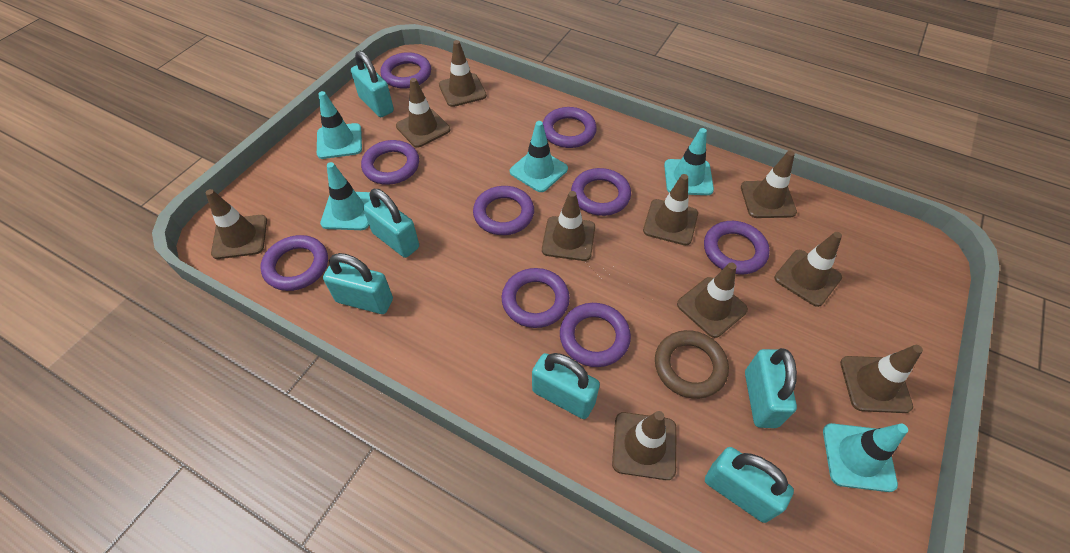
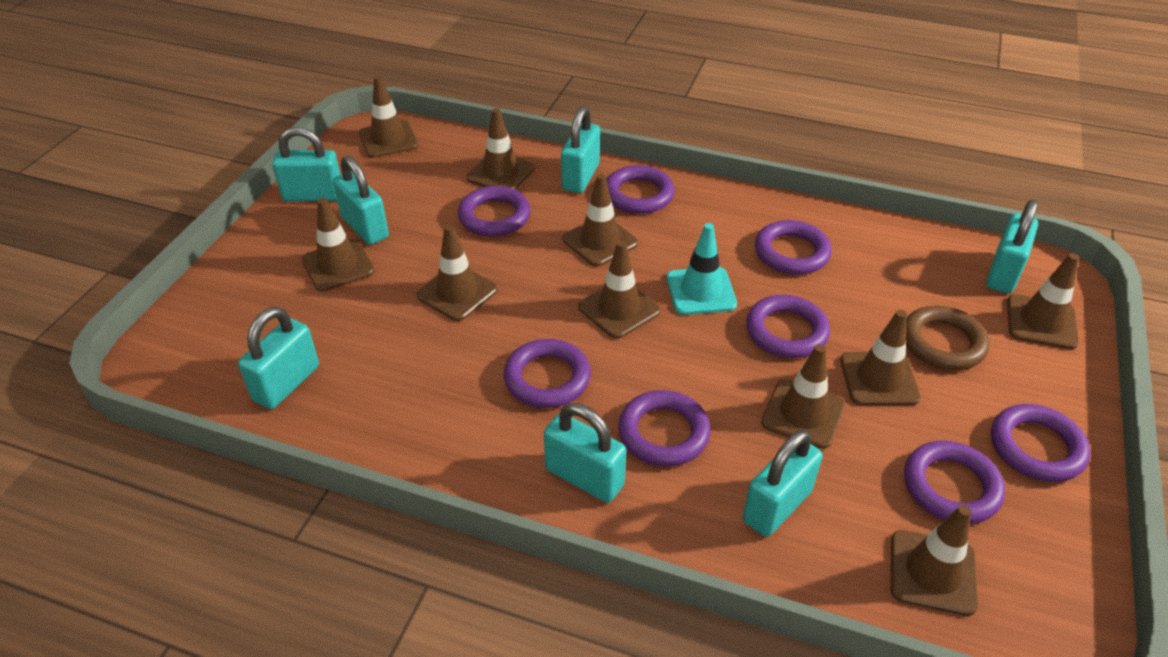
purple ring: [260,235,328,291] [361,140,419,185] [380,52,431,89] [473,186,534,235] [502,268,570,328] [543,107,597,148] [560,303,631,367] [571,168,631,216] [704,221,770,275] = 9 -> [458,186,531,237] [504,339,591,408] [606,165,675,214] [618,390,711,467] [746,295,830,358] [755,220,832,275] [904,441,1005,524] [991,404,1091,482] = 8
turquoise padlock: [323,253,393,314] [351,51,394,117] [363,189,419,258] [532,353,600,419] [705,447,794,523] [745,348,797,428] = 6 -> [238,307,319,409] [272,127,340,202] [333,156,389,245] [544,403,626,503] [561,106,600,193] [743,430,823,537] [986,200,1038,294] = 7
turquoise traffic cone: [317,91,362,159] [320,162,370,230] [510,121,568,192] [664,128,714,195] [823,423,908,492] = 5 -> [667,223,737,315] = 1

